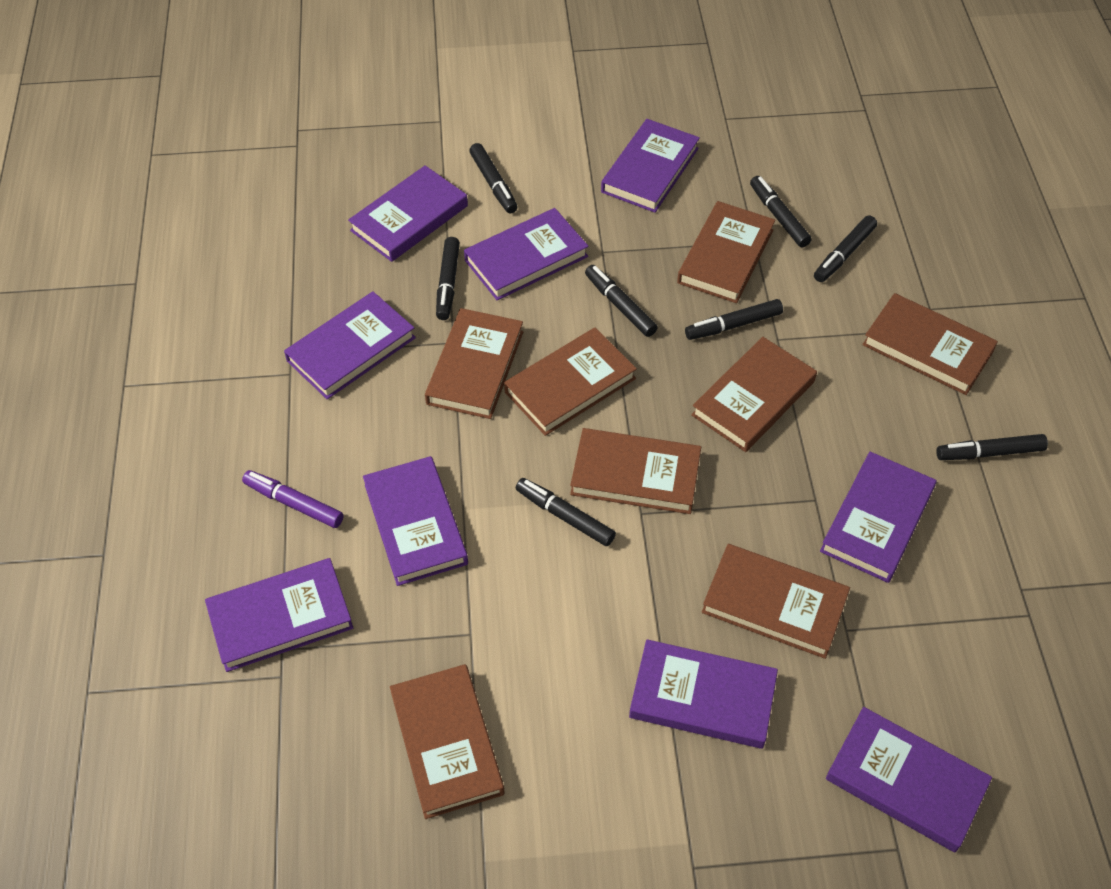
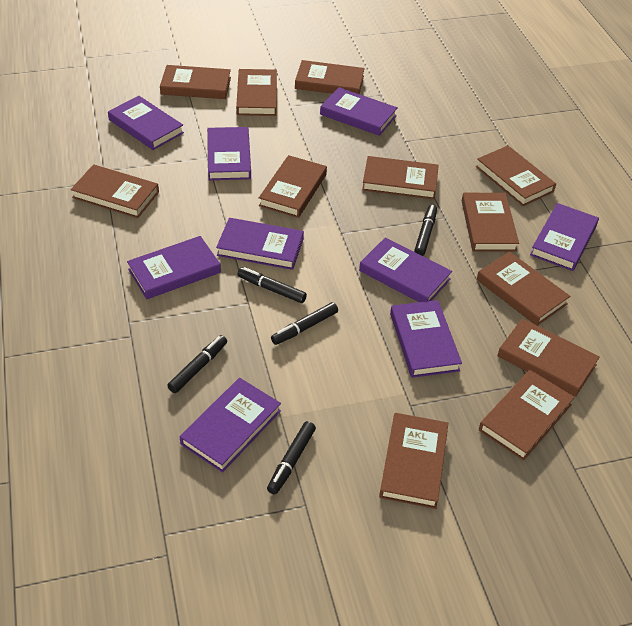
black marker: [436,237,460,320] [469,143,518,213] [516,478,616,546] [585,265,658,337] [685,299,783,340] [750,176,812,247] [814,215,877,282] [936,434,1048,460] = 8 -> [167,335,227,393] [237,267,307,303] [267,421,316,494] [271,302,338,345] [414,205,437,256] = 5
brown book: [390,664,505,819] [425,308,523,419] [504,328,637,436] [570,428,701,514] [677,201,776,303] [691,337,817,452] [702,544,850,659] [862,293,998,395] = 8 -> [71,164,159,218] [160,65,231,99] [236,69,277,116] [259,155,327,218] [295,60,365,94] [362,156,439,199] [379,413,448,509] [462,193,519,252] [476,146,556,206] [477,252,570,326] [479,370,575,461] [497,318,600,397] = 12
purple marker: [242,470,344,528] = 1 -> none = 0

